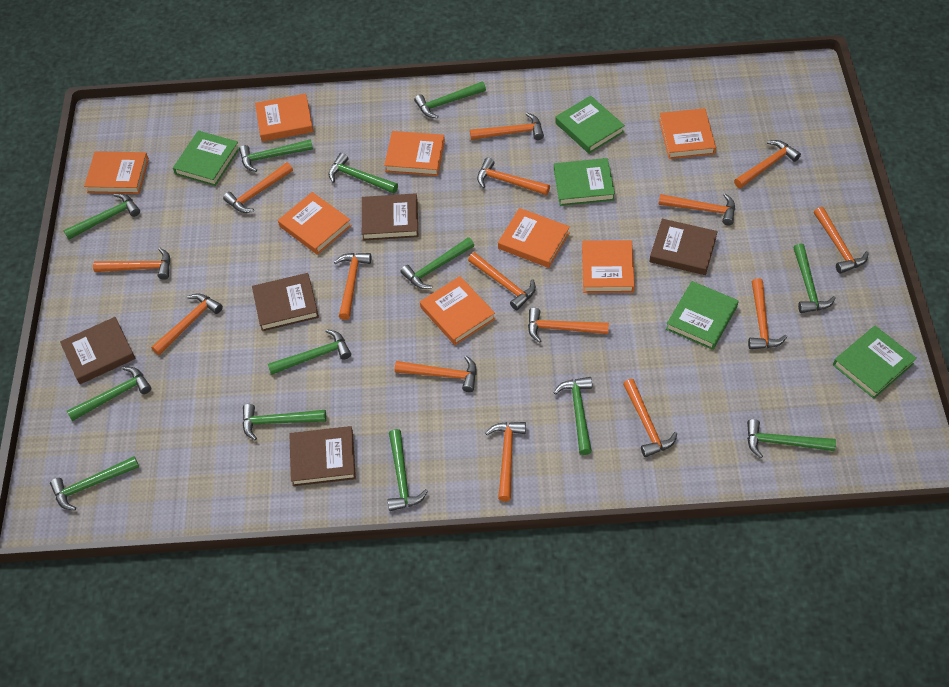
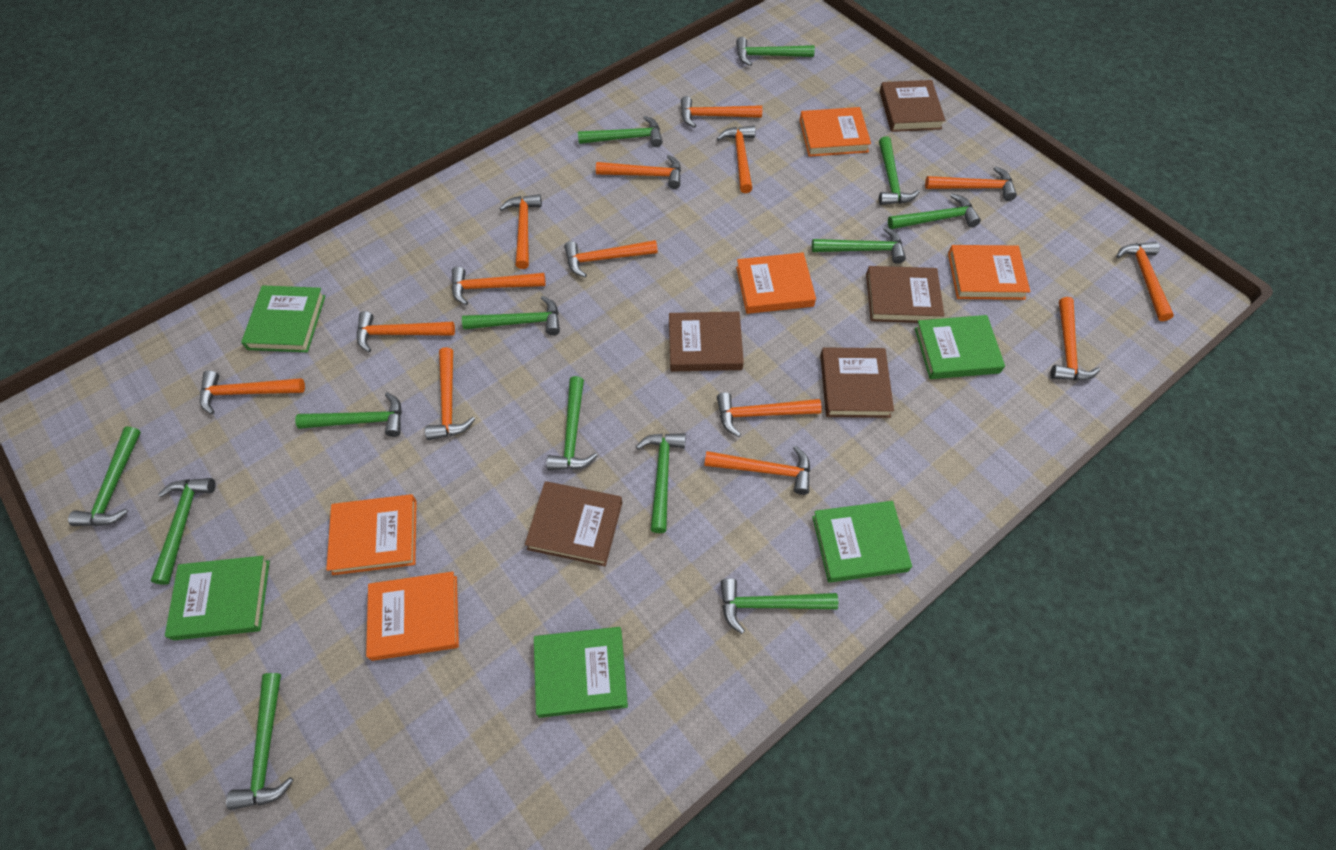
orange book: [84,151,149,194] [255,94,314,142] [278,192,352,255] [384,131,445,176] [420,276,495,345] [498,208,570,268] [582,240,635,293] [659,108,716,159] = 8 -> [326,494,417,575] [366,571,459,661] [736,252,816,314] [800,107,871,157] [948,245,1030,300] = 5
orange hammer: [93,248,170,280] [151,293,223,355] [223,162,293,213] [334,253,371,320] [395,356,476,392] [468,252,536,310] [470,113,544,140] [477,158,550,195] [485,422,526,501] [528,308,609,343] [623,379,678,457] [658,193,735,226] [734,140,801,188] [748,278,787,349] [814,207,869,274] = 15 -> [200,371,305,414] [357,311,455,352] [425,347,475,440] [452,267,546,305] [500,194,542,269] [564,240,658,277] [596,155,681,189] [681,96,762,128] [704,446,810,495] [717,126,755,193] [717,392,822,437] [925,166,1017,201] [1050,297,1100,380] [1116,242,1174,321] = 14

